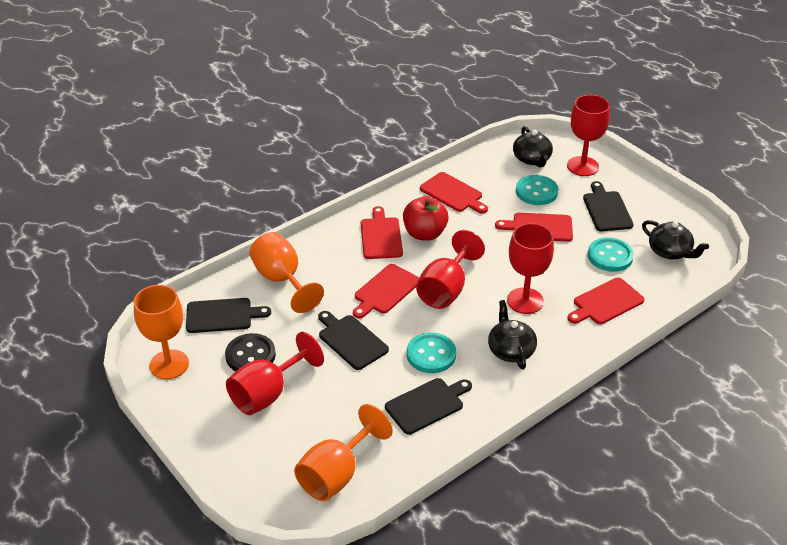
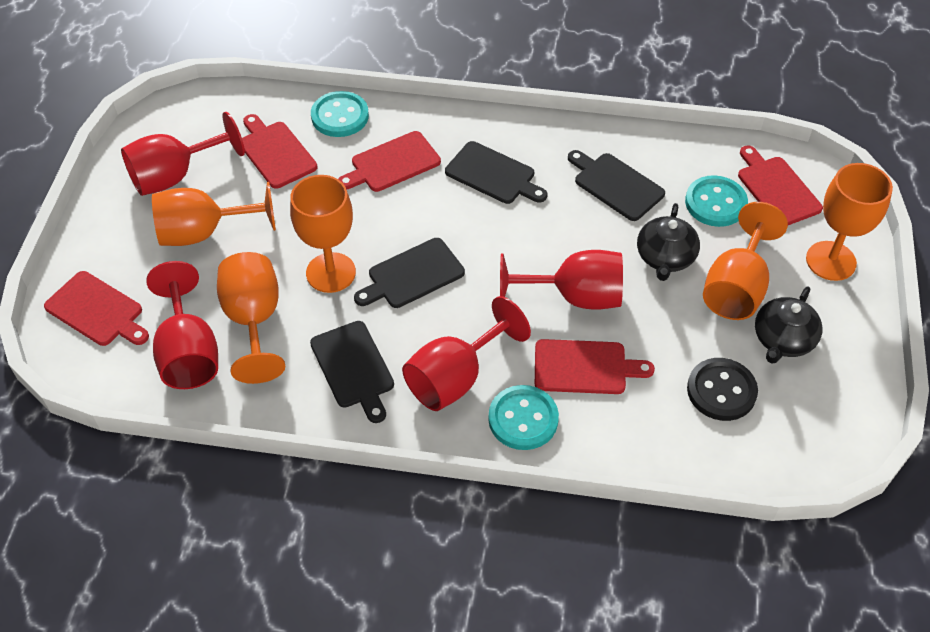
black teapot: [488,300,537,369] [513,126,553,167] [642,220,709,259] = 3 -> [637,203,700,281] [755,287,822,364] = 2
orange goblet: [134,285,189,379] [249,232,324,313] [294,404,393,501] = 3 -> [152,182,276,246] [217,252,285,384] [290,175,356,293] [703,202,788,320] [806,163,893,281] = 5
red apple: [403,196,449,241] = 1 -> none = 0

